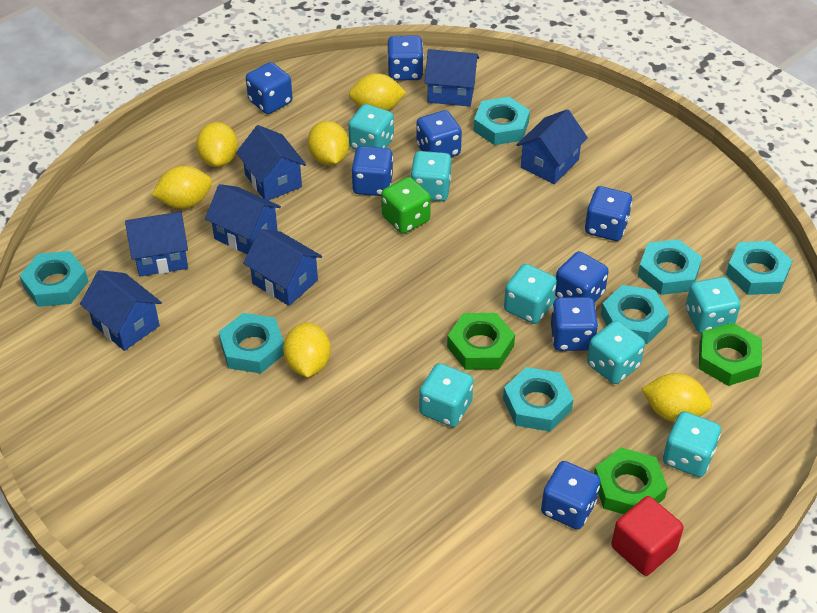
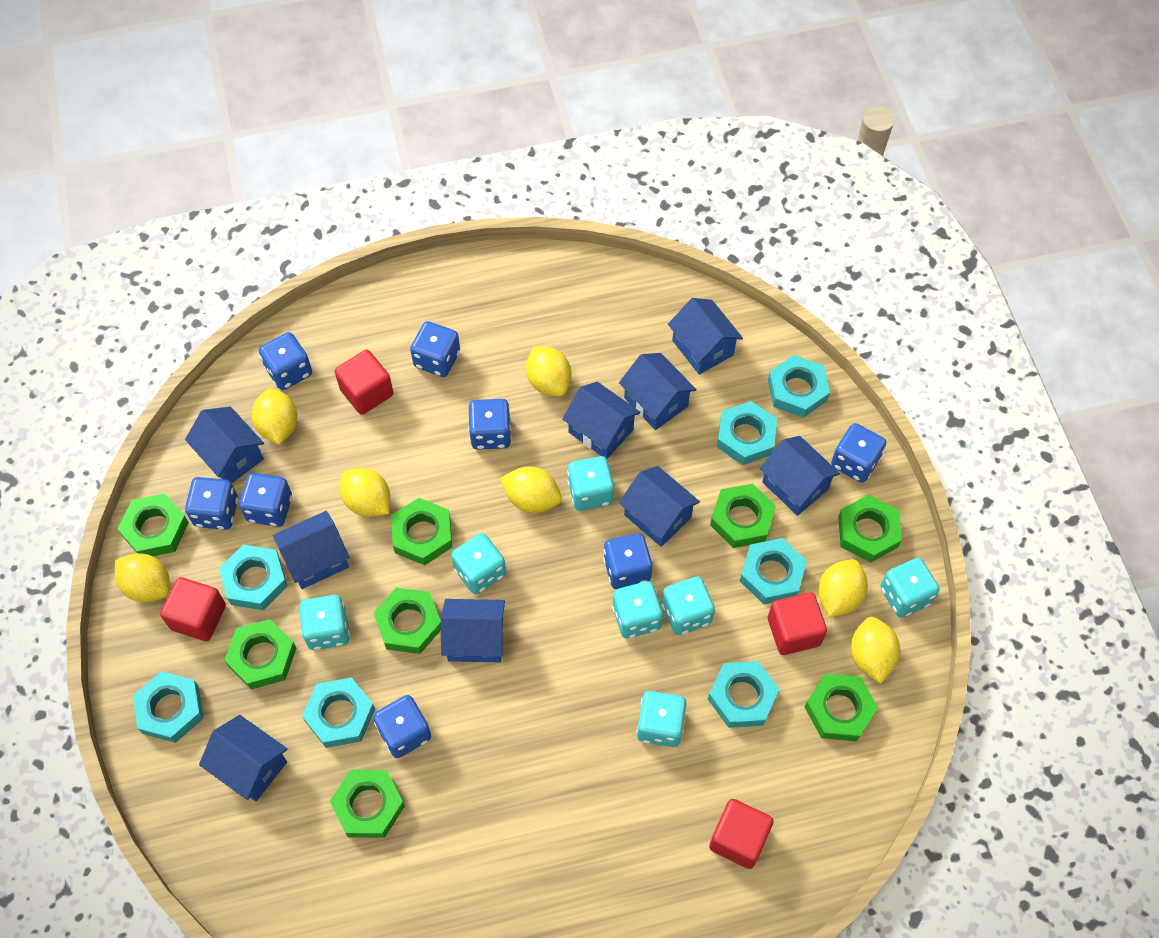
blue house: [80,270,162,351] [125,212,188,276] [205,184,281,254] [236,125,306,201] [243,229,322,306] [424,49,479,107] [517,109,588,184] = 7 -> [185,407,264,483] [199,715,287,801] [273,511,350,589] [441,599,505,662] [562,382,641,459] [619,353,697,430] [619,466,700,547] [668,298,743,375] [760,436,840,516] = 9
green dice: [381,177,431,234] = 1 -> none = 0
green nut: [447,313,515,370] [594,447,668,514] [699,323,762,386] = 3 -> [118,493,189,556] [224,619,296,690] [330,770,405,838] [373,588,441,654] [391,498,452,565] [710,484,776,548] [805,674,878,741] [838,495,902,562] = 8
red cube: [611,496,684,576] = 1 -> [160,577,226,641] [335,350,394,415] [709,799,774,869] [768,592,827,655] = 4
yellow lemon: [151,166,212,209] [196,122,238,167] [283,322,331,377] [308,121,349,166] [349,73,407,111] [642,373,712,422] = 6 -> [115,553,170,603] [252,388,298,445] [340,468,390,517] [500,466,562,513] [526,346,572,397] [818,559,868,618] [851,617,900,684] = 7

